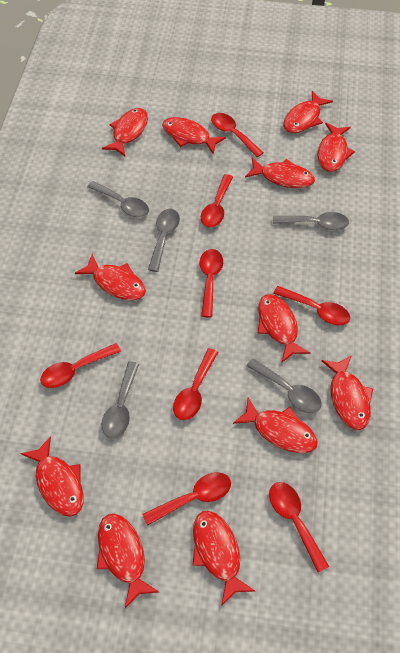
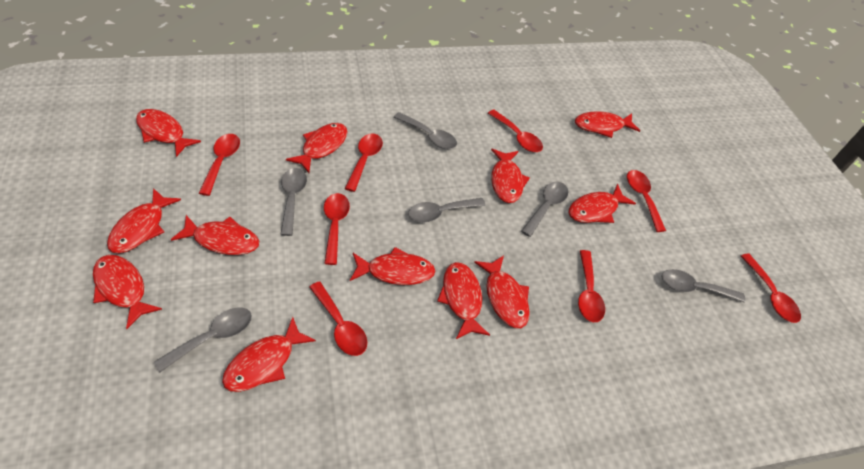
grey spoon: [87,181,149,217] [102,361,139,438] [148,209,180,272] [246,358,322,413] [273,212,349,230] = 5 -> [154,308,252,372] [280,168,307,236] [394,112,457,149] [408,198,486,222] [521,182,568,237] [661,269,745,303] = 6

